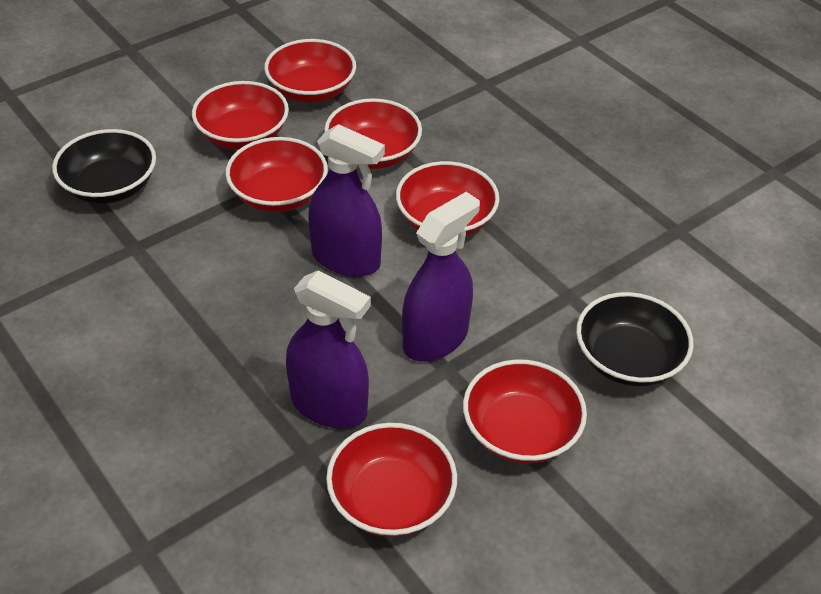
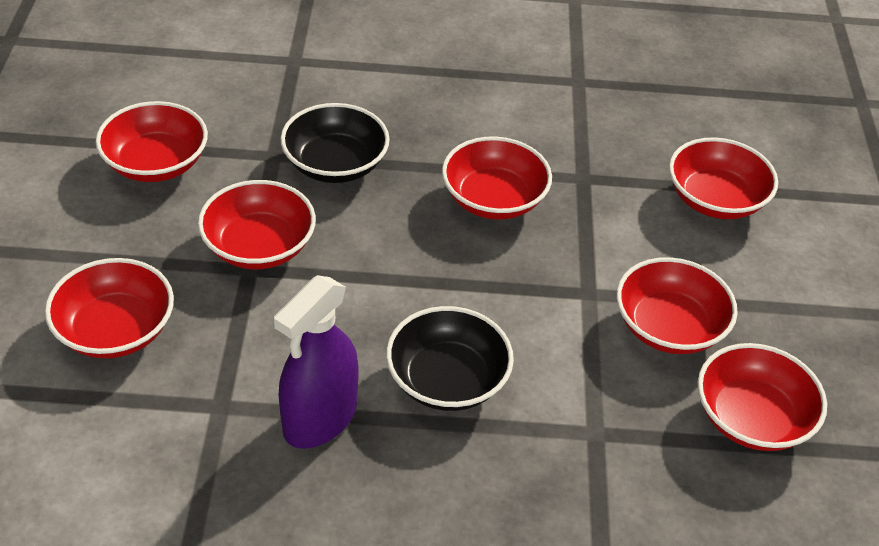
purple spray bottle: [286,271,371,429] [308,124,385,277] [402,192,480,362] = 3 -> [274,275,359,449] = 1

